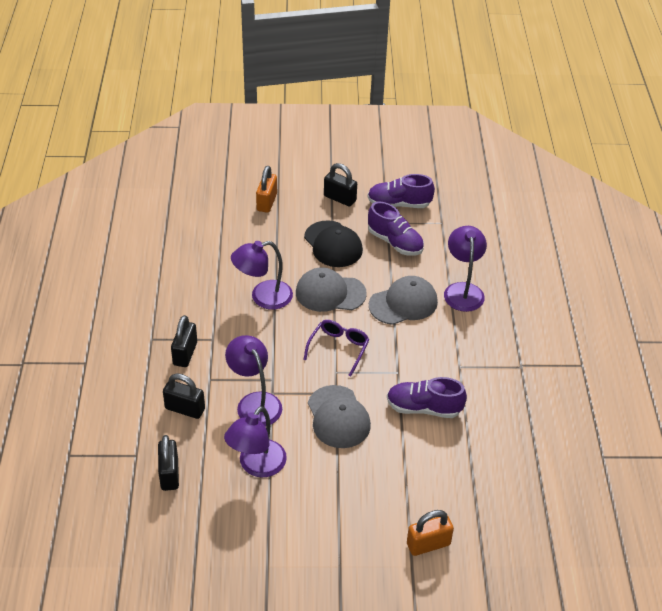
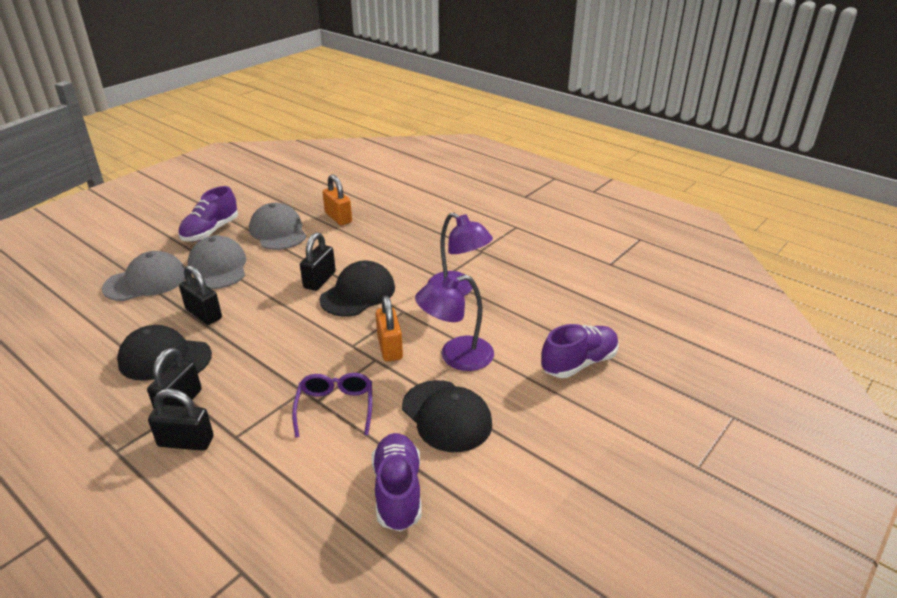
black cap: [304,220,363,267] = 1 -> [117,325,212,381] [320,260,395,316] [402,380,492,452] = 3
purple lamp: [224,406,287,477] [225,335,282,427] [231,241,293,310] [444,226,487,312] = 4 -> [415,274,494,371] [427,212,493,296] = 2

